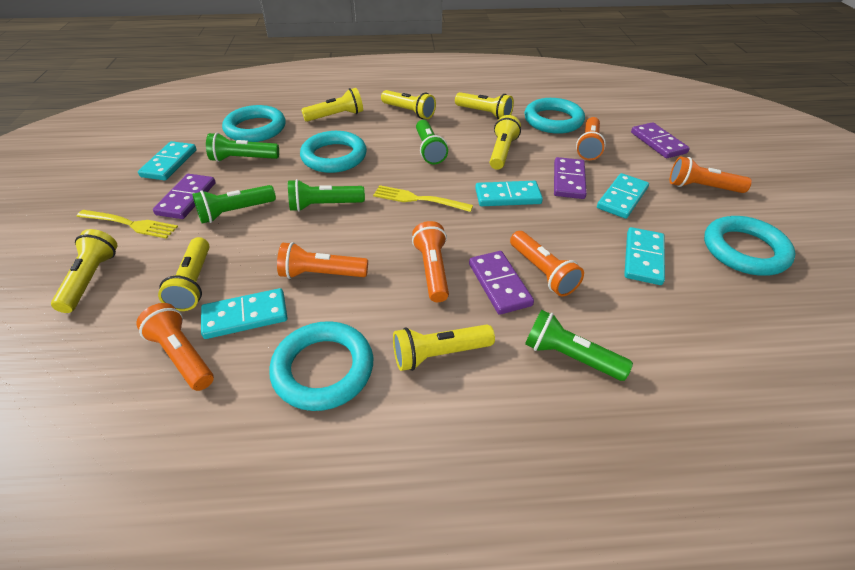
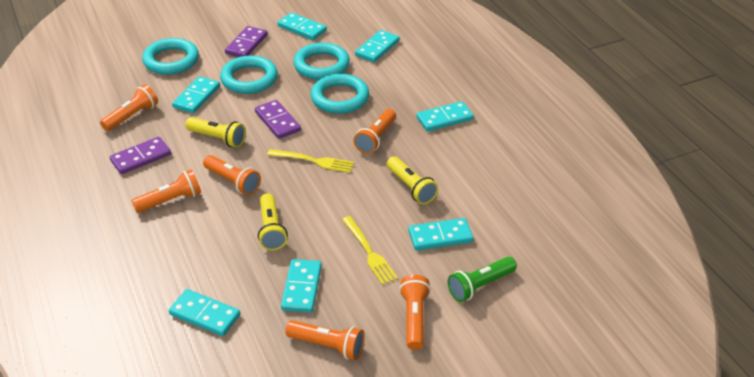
green flashlight: [192,185,276,223] [206,133,279,162] [288,179,365,212] [416,120,448,164] [525,310,633,381] = 5 -> [447,257,517,302] = 1
purple domino: [153,174,216,219] [469,251,534,315] [554,157,587,199] [631,122,690,158] = 4 -> [110,137,171,174] [225,26,267,57] [255,100,301,139] = 3
turquoise domino: [138,141,197,180] [201,288,287,339] [475,181,543,206] [597,173,649,219] [624,227,665,285] = 5 -> [169,289,240,336] [172,76,220,113] [277,12,327,40] [281,259,322,313] [355,30,399,63] [408,218,473,251] [416,101,474,132] = 7
turquoise ring: [222,105,285,142] [269,321,373,411] [300,131,367,173] [524,98,585,134] [704,216,796,276] = 5 -> [142,38,199,75] [220,55,278,94] [293,43,350,80] [311,74,369,114] = 4
yellow flashlight: [51,229,118,313] [158,237,210,311] [301,88,363,122] [381,90,436,119] [393,325,495,371] [455,92,514,119] [490,115,521,170] = 7 -> [185,117,246,148] [258,193,288,251] [387,156,438,204] = 3

